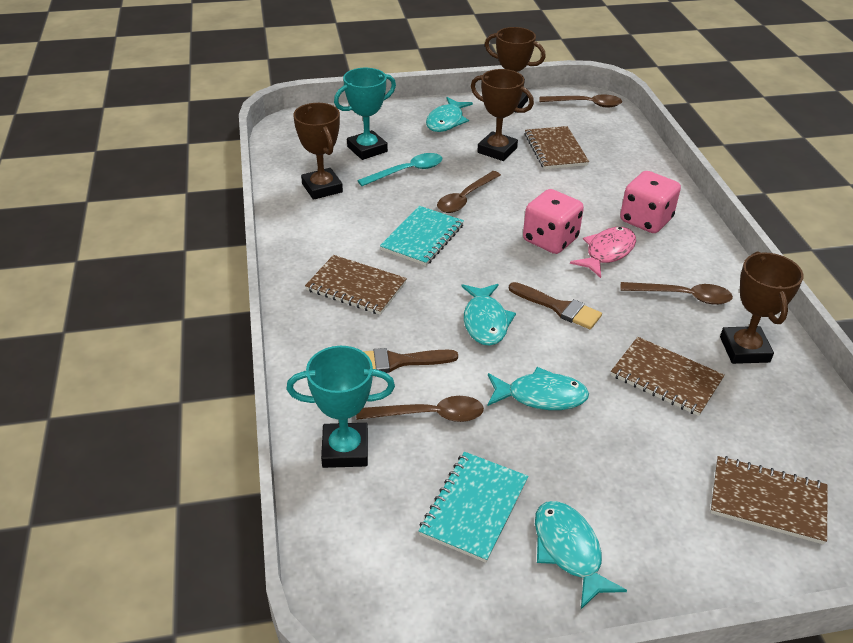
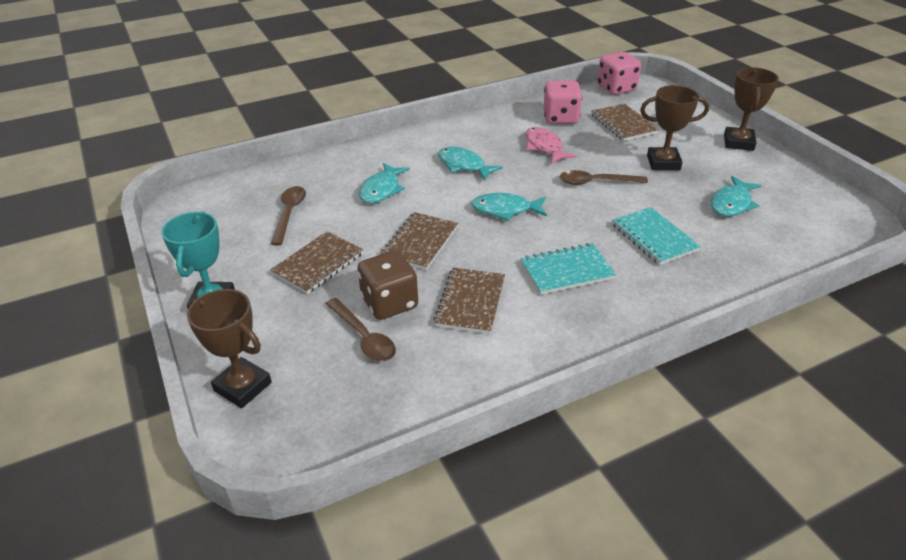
brown brush: [363,348,458,373] [509,282,602,329] = 2 -> none = 0
brown dice: none = 0 -> [357,250,418,320] = 1
brown spoon: [356,396,484,422] [437,171,501,213] [540,95,622,108] [620,282,733,305] = 4 -> [271,186,306,246] [326,298,396,361] [560,170,648,185] = 3
brown trophy: [293,103,343,200] [471,69,534,161] [485,27,546,113] [720,251,804,364] = 4 -> [187,289,272,408] [640,85,709,170] [724,67,779,151] = 3
turquoise spoon: [357,153,442,186] = 1 -> none = 0
turquoise trophy: [286,346,395,468] [334,68,396,160] = 2 -> [161,211,235,309] = 1

